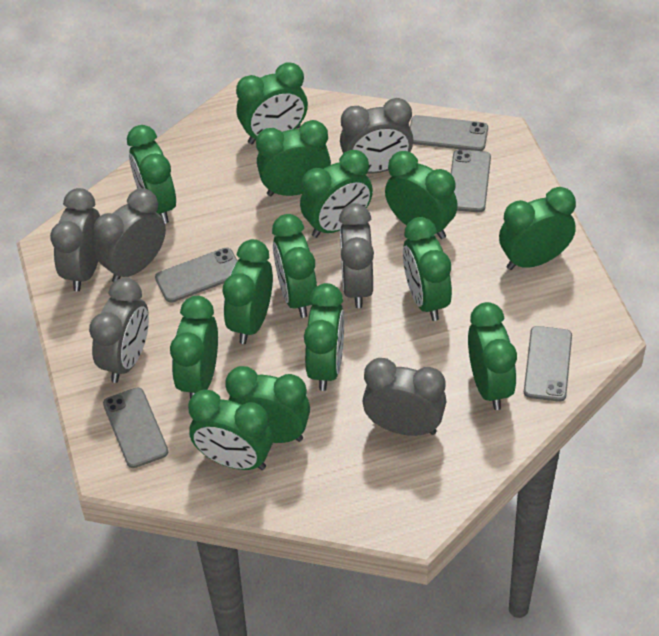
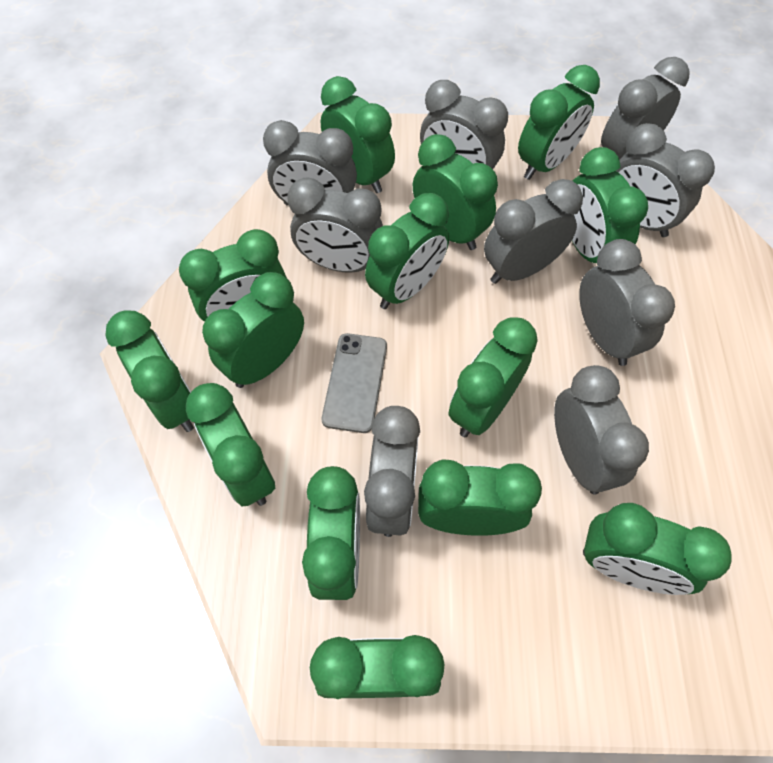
grey clock: [50,188,100,292] [89,278,149,383] [93,189,166,282] [339,203,374,308] [340,98,413,174] [362,358,446,436] = 6 -> [263,120,357,206] [287,177,383,273] [364,406,420,537] [420,80,508,169] [484,179,583,284] [554,365,649,494] [579,239,675,366] [601,57,690,160] [616,123,715,237] = 9
grey phone: [103,387,168,468] [155,248,238,303] [410,115,488,151] [451,149,491,213] [524,326,572,402] = 5 -> [322,333,387,433] = 1

